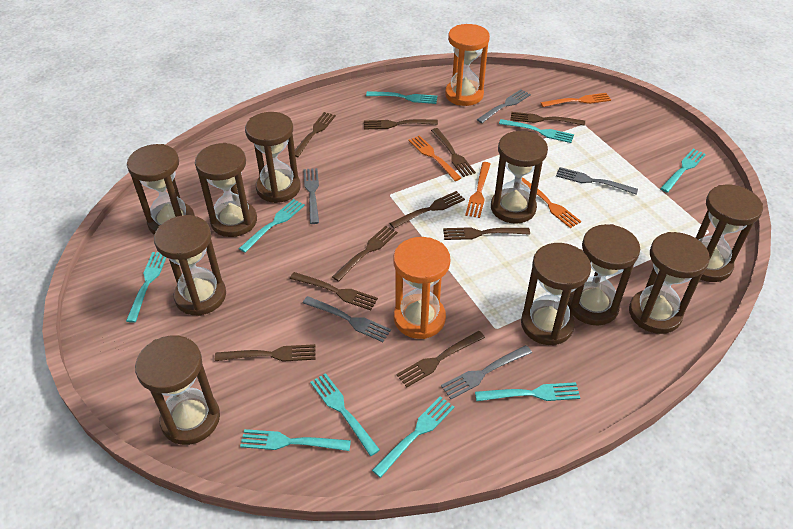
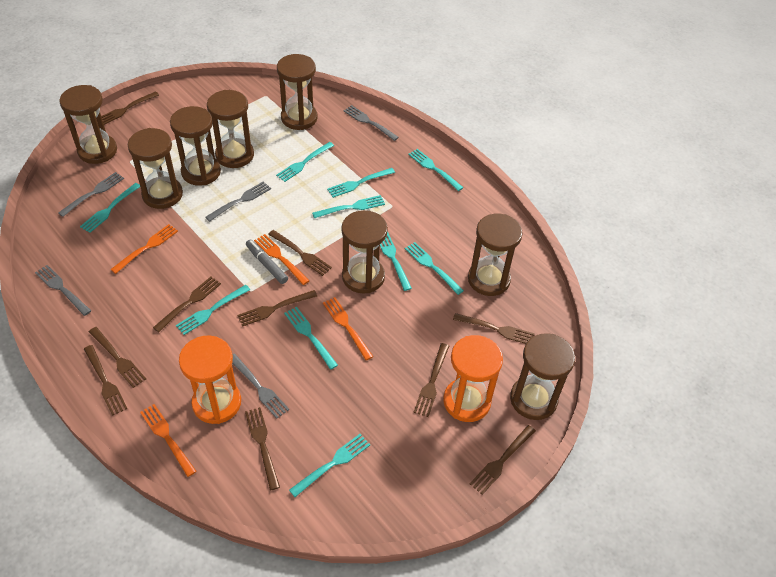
brown hourglass: [127,144,195,235] [135,336,220,445] [154,215,226,316] [195,143,257,237] [245,112,301,203] [491,131,548,224] [521,243,591,345] [568,224,640,326] [629,232,710,334] [696,185,763,282] = 10 -> [59,85,117,164] [128,128,183,209] [170,106,221,186] [207,90,254,168] [277,54,318,130] [341,210,388,294] [468,214,523,296] [510,333,575,420] = 8
grey marker: none = 0 -> [246,240,288,284] = 1
turquoise fork: [126,252,167,323] [239,199,305,253] [240,429,351,451] [310,373,380,456] [366,91,437,104] [372,396,455,478] [475,382,580,401] [499,119,574,143] [660,149,706,193] = 9 -> [80,183,140,233] [176,285,250,335] [276,142,334,182] [284,307,338,370] [289,434,370,497] [312,195,385,218] [327,168,395,198] [380,232,412,291] [405,242,464,295] [408,149,464,191] = 10

